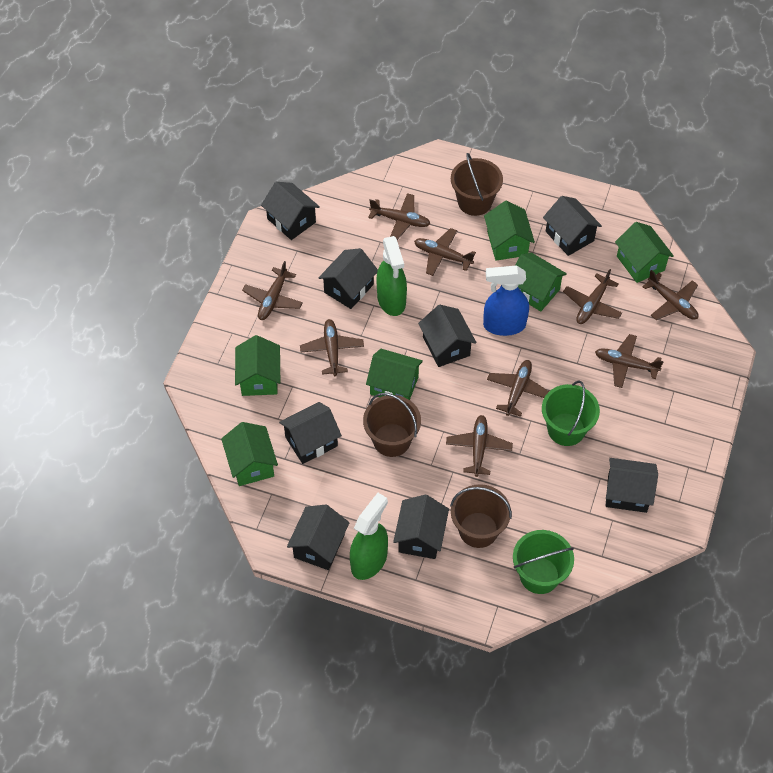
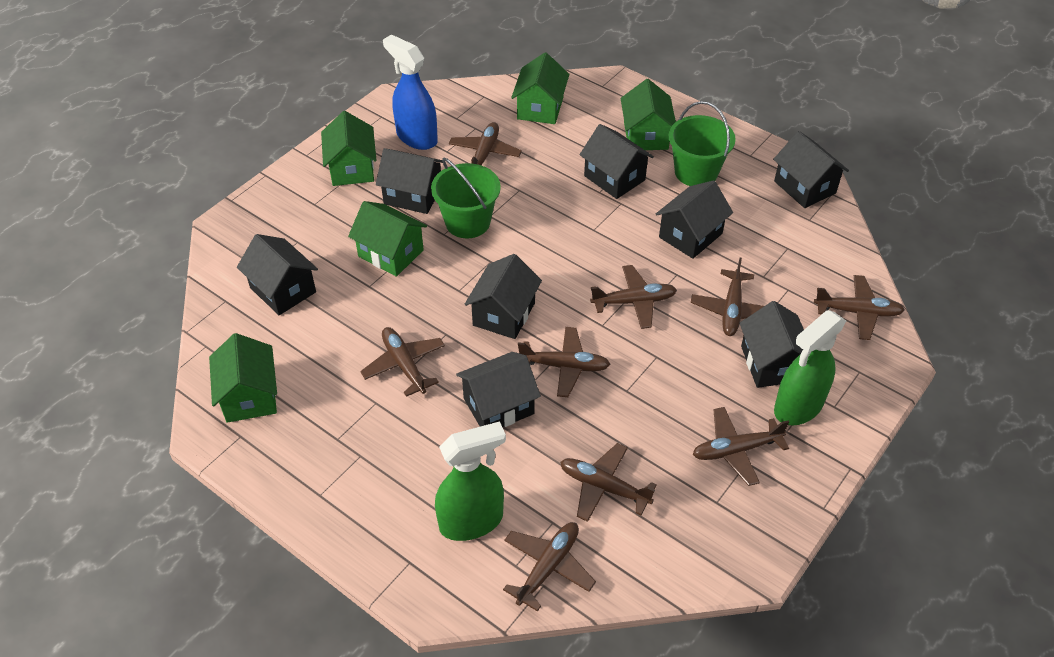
brown bucket: [363,393,421,457] [450,484,512,548] [451,153,503,216] = 3 -> none = 0
green house: [221,422,278,486] [235,335,280,396] [366,349,423,400] [484,201,535,261] [515,253,567,311] [615,222,674,283] = 6 -> [209,333,277,423] [321,111,377,186] [348,201,427,277] [511,53,569,124] [621,79,676,150] = 5

